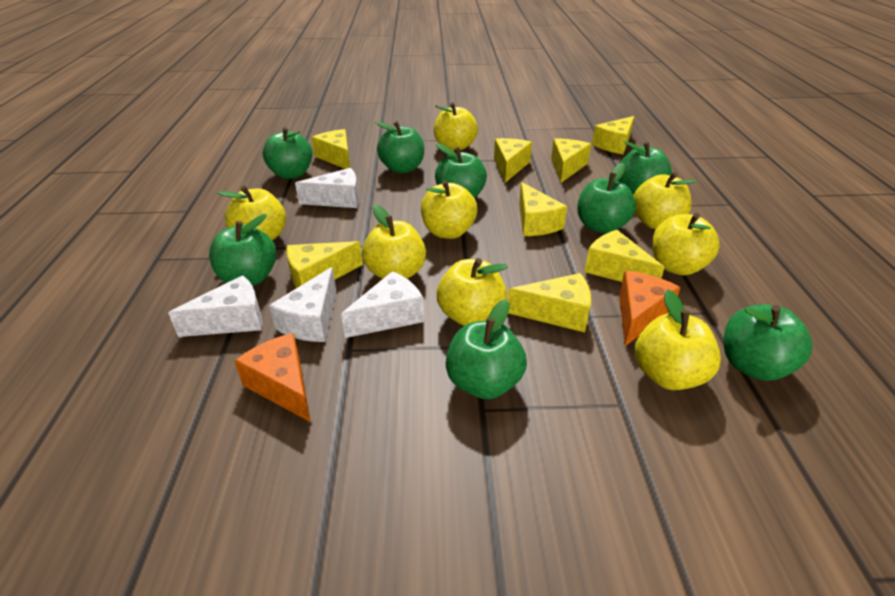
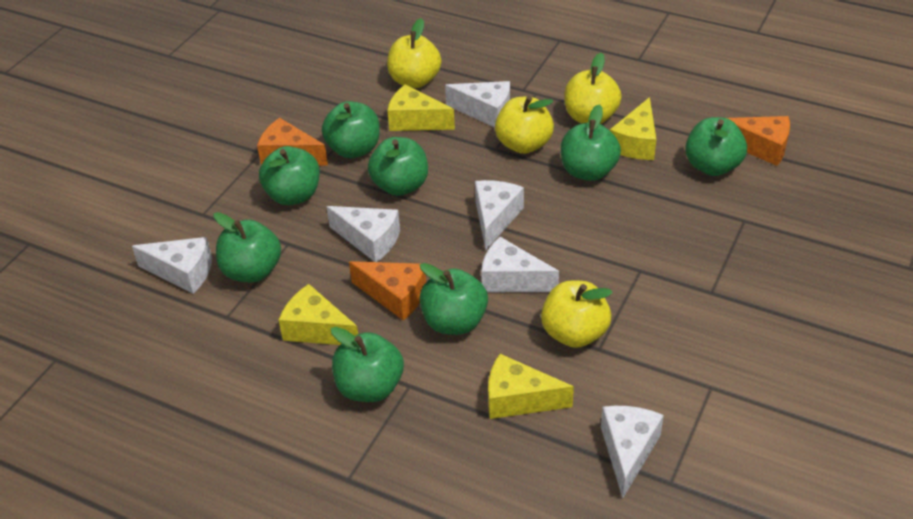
orange cheese: [234,333,311,422] [619,271,681,346] = 2 -> [257,118,328,166] [349,261,426,321] [727,116,790,166] = 3
white cheese: [168,275,263,337] [269,267,336,342] [295,168,359,208] [341,271,424,338] = 4 -> [132,237,212,294] [326,206,400,262] [445,81,510,127] [475,180,524,250] [481,237,559,292] [601,406,664,498] = 6
yellow apple: [217,185,286,240] [362,204,426,279] [421,180,477,239] [434,102,478,151] [437,258,508,326] [633,172,697,229] [635,289,721,390] [652,213,720,276] = 8 -> [387,18,441,88] [495,96,554,154] [541,281,613,348] [564,53,622,124] = 4
yellow cheese: [286,241,363,288] [311,129,350,169] [494,138,532,183] [508,273,591,332] [519,182,567,236] [551,139,591,183] [584,230,665,282] [592,116,634,154] = 8 -> [279,284,358,345] [387,84,455,131] [488,354,574,419] [610,97,656,160] = 4

